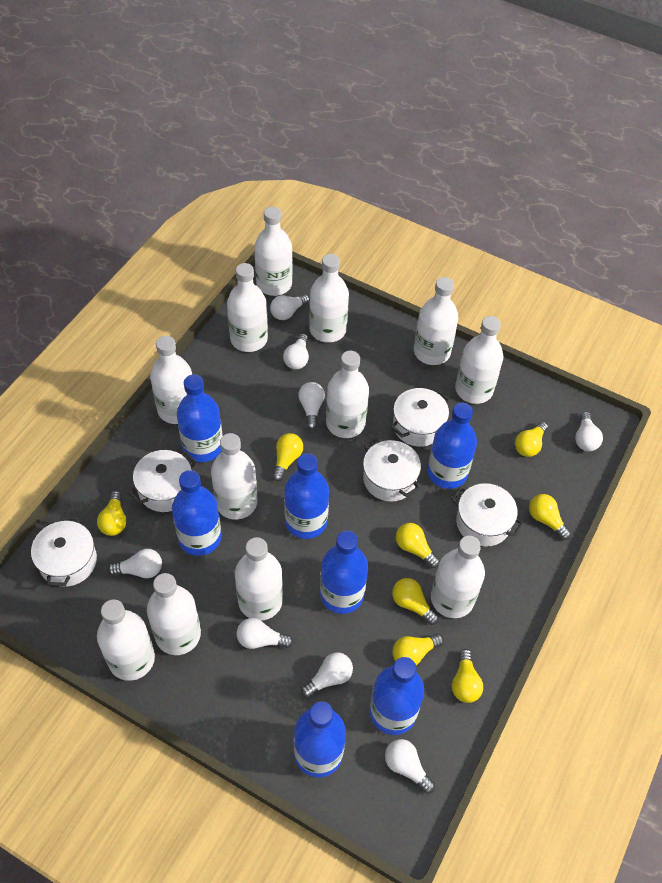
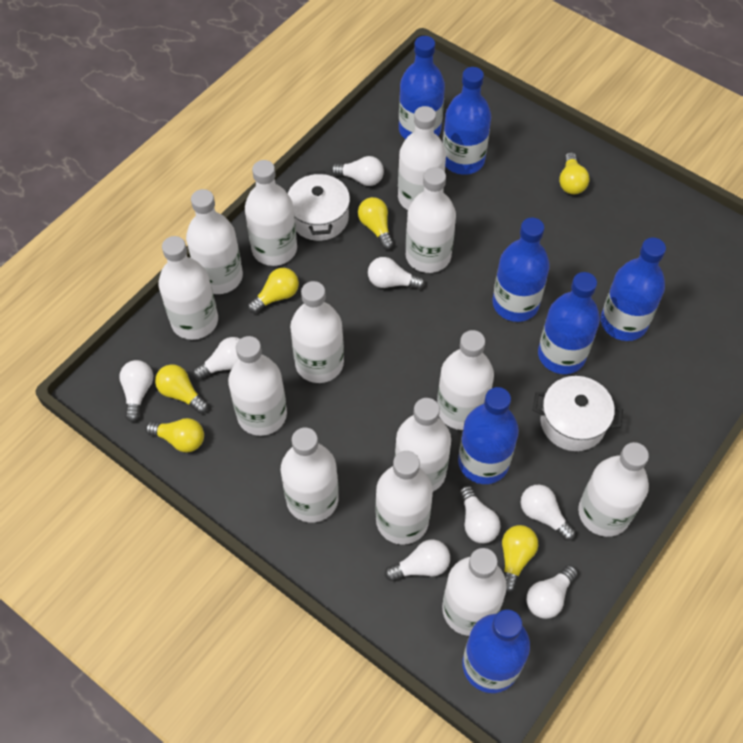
white bottle: [97,599,155,681] [147,573,201,655] [150,336,192,424] [211,433,257,520] [227,263,268,352] [235,537,283,620] [254,207,293,296] [309,254,349,343] [326,351,369,438] [414,277,459,365] [431,536,485,618] [455,316,503,404] = 12 -> [159,236,218,340] [186,189,243,294] [228,336,287,436] [245,160,297,266] [281,427,339,523] [290,281,344,383] [375,451,433,545] [395,398,451,491] [398,106,446,210] [406,167,456,273] [437,330,494,430] [442,548,507,636] [578,442,649,537] = 13
white pot: [31,516,97,587] [129,450,197,512] [363,438,421,502] [391,388,450,447] [451,483,524,547] = 5 -> [288,171,350,241] [533,376,623,451] = 2
yellow light bulb: [97,491,126,536] [272,433,303,481] [392,578,439,625] [392,633,444,665] [396,523,440,568] [452,649,483,703] [515,422,548,457] [529,494,571,540] = 8 -> [145,418,204,453] [155,364,208,414] [248,268,299,314] [358,197,394,250] [502,525,538,593] [559,152,590,194] = 6

